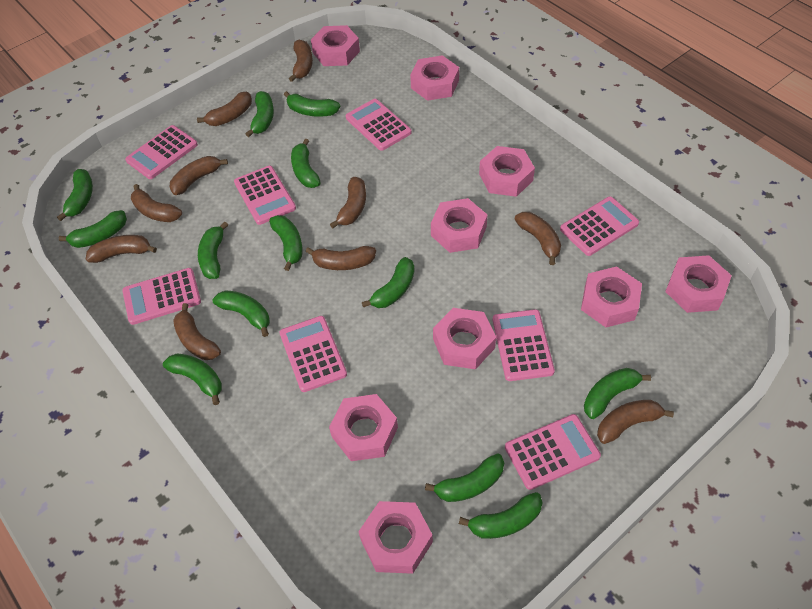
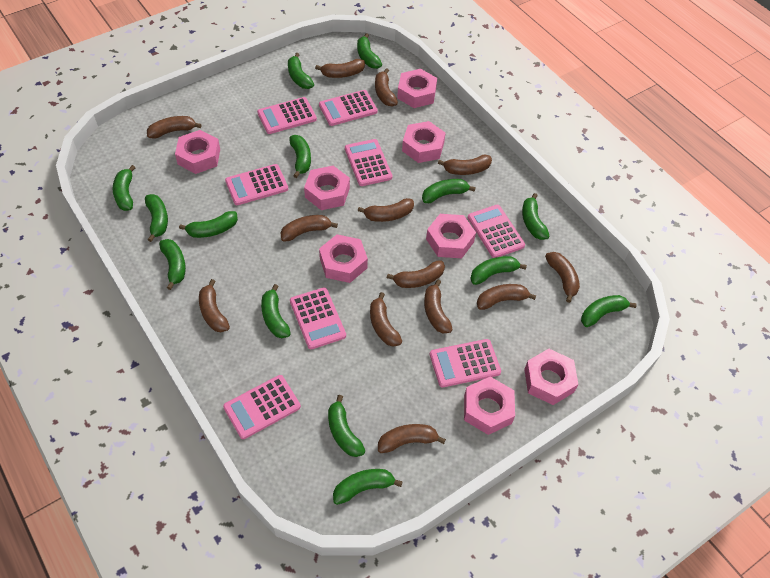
brown banana: [86,235,157,263] [131,184,182,222] [170,156,228,195] [173,303,221,360] [197,92,252,126] [289,39,313,82] [305,246,376,270] [330,177,366,228] [514,212,561,265] [597,400,674,444] = 10 -> [147,116,202,139] [199,279,230,332] [280,215,338,241] [315,59,365,78] [358,198,414,222] [370,292,402,347] [375,68,398,107] [378,424,446,453] [387,261,445,288] [424,280,453,334] [438,155,492,175] [477,284,536,310] [545,252,580,303] = 13
green banana: [57,169,93,221] [59,210,127,248] [163,354,222,405] [198,221,228,279] [212,290,270,337] [246,91,274,137] [269,215,303,271] [284,91,340,117] [291,139,321,188] [362,257,415,308] [425,453,504,502] [459,492,543,539] [584,368,651,419] = 13 -> [113,165,136,211] [145,194,168,242] [159,239,186,290] [179,211,238,238] [261,284,291,338] [288,53,314,89] [289,135,311,178] [328,395,365,457] [333,469,403,505] [357,33,382,69] [422,179,476,203] [470,256,527,285] [522,193,550,240] [581,295,637,327] = 14
pink nut: [311,25,360,66] [329,394,398,461] [358,501,433,574] [410,55,459,101] [431,198,488,253] [433,308,496,369] [479,146,535,197] [581,266,642,327] [665,255,732,313] = 9 -> [175,130,220,174] [304,166,350,210] [319,234,368,283] [397,69,437,108] [402,121,446,163] [426,214,476,258] [464,376,515,435] [524,349,578,405] = 8

